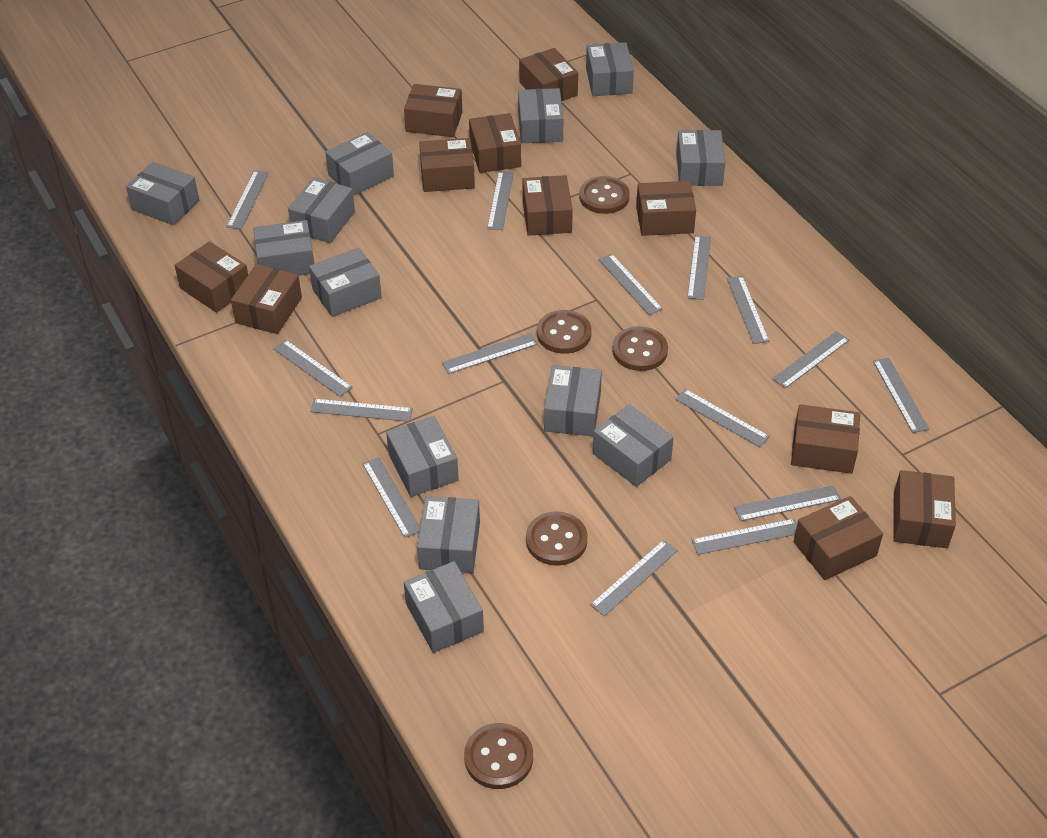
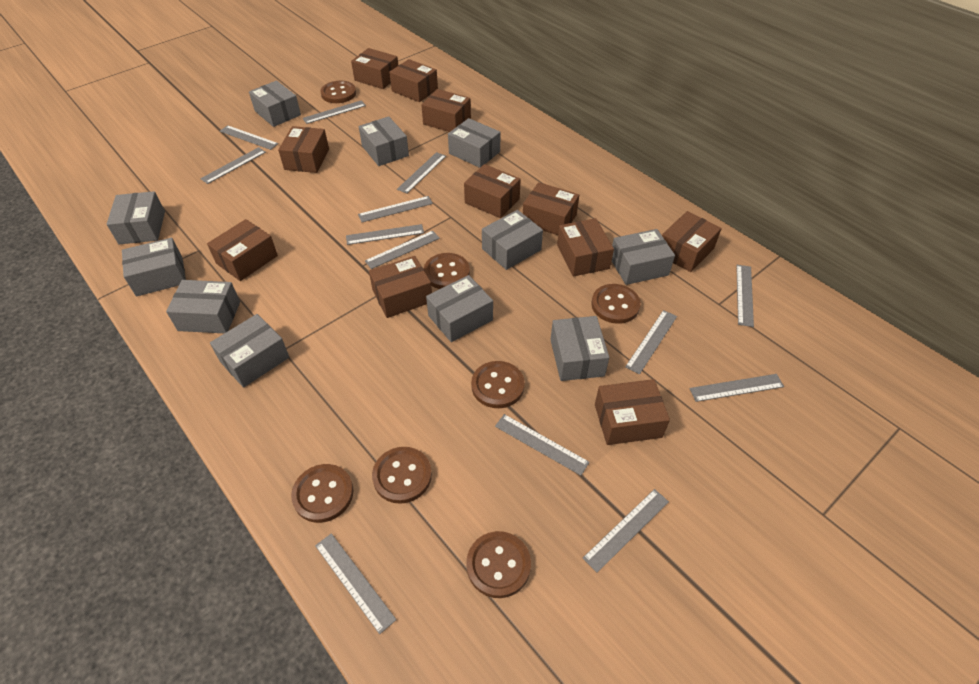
brown button: [464,723,533,789] [526,511,588,566] [537,310,592,354] [579,176,630,214] [612,326,668,371] = 5 -> [291,464,354,523] [320,81,356,103] [372,447,432,504] [424,253,470,289] [466,531,531,598] [471,361,525,408] [591,284,641,324] = 7
grey box: [126,162,199,225] [253,220,314,275] [288,177,355,243] [309,248,382,317] [325,132,394,196] [386,416,459,497] [404,561,484,653] [417,496,480,573] [518,88,564,143] [544,365,602,436] [586,42,634,96] [593,404,674,487] [676,130,725,186] = 13 -> [107,191,165,244] [122,238,186,297] [166,280,240,333] [210,314,289,387] [249,80,301,127] [359,116,409,166] [426,275,493,342] [448,118,501,168] [482,210,543,270] [550,316,609,381] [612,229,675,285] = 11
grey ruler: [227,170,269,229] [273,340,352,397] [310,399,413,422] [363,457,420,538] [442,333,538,374] [487,171,514,230] [590,540,678,616] [598,254,663,315] [675,389,770,447] [687,235,711,300] [692,519,797,555] [727,276,769,344] [734,485,841,521] [772,331,849,389] [873,358,929,433] = 15 -> [200,147,266,184] [220,125,278,150] [303,100,366,124] [315,533,396,634] [346,224,424,245] [358,196,433,222] [365,231,440,269] [397,152,446,193] [495,414,590,476] [583,489,669,573] [625,310,677,374] [690,374,784,402] [736,265,754,327] = 13

